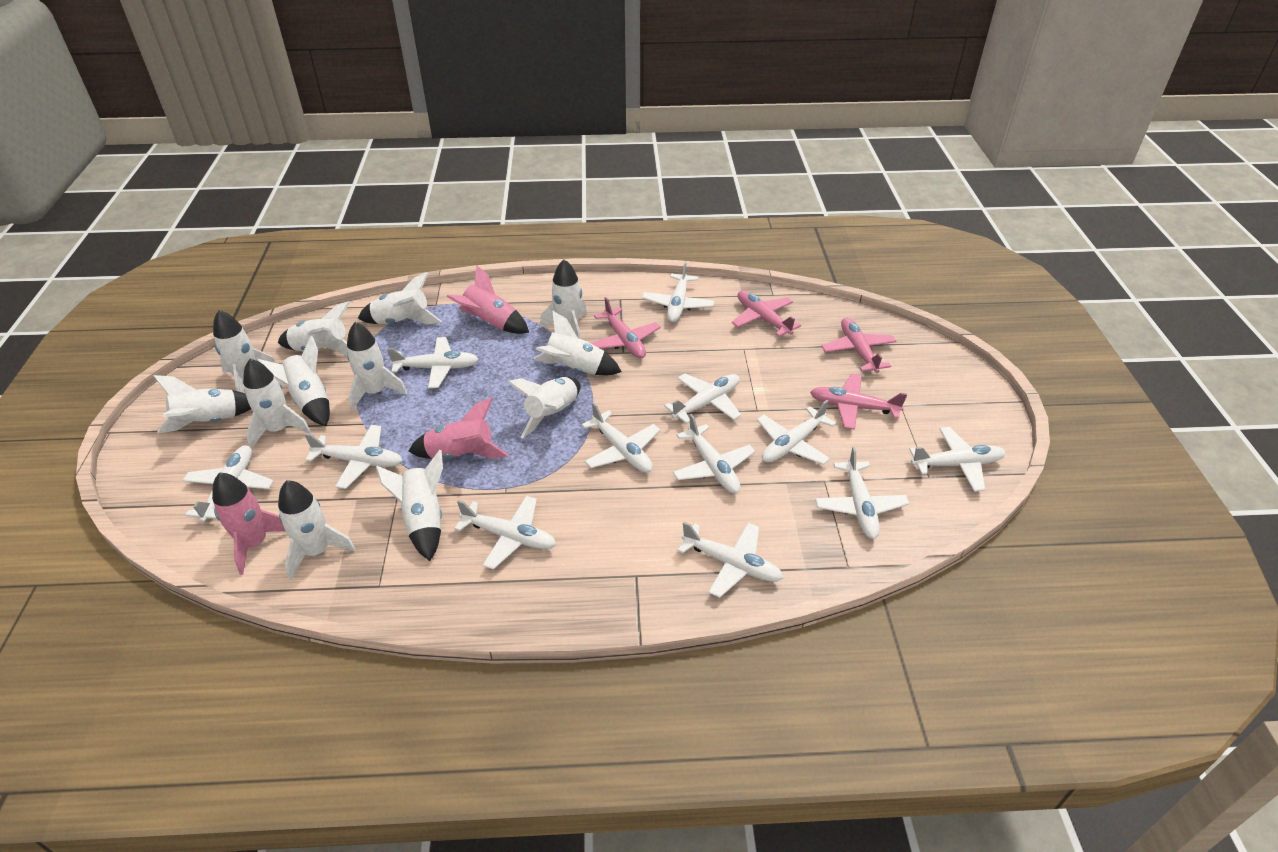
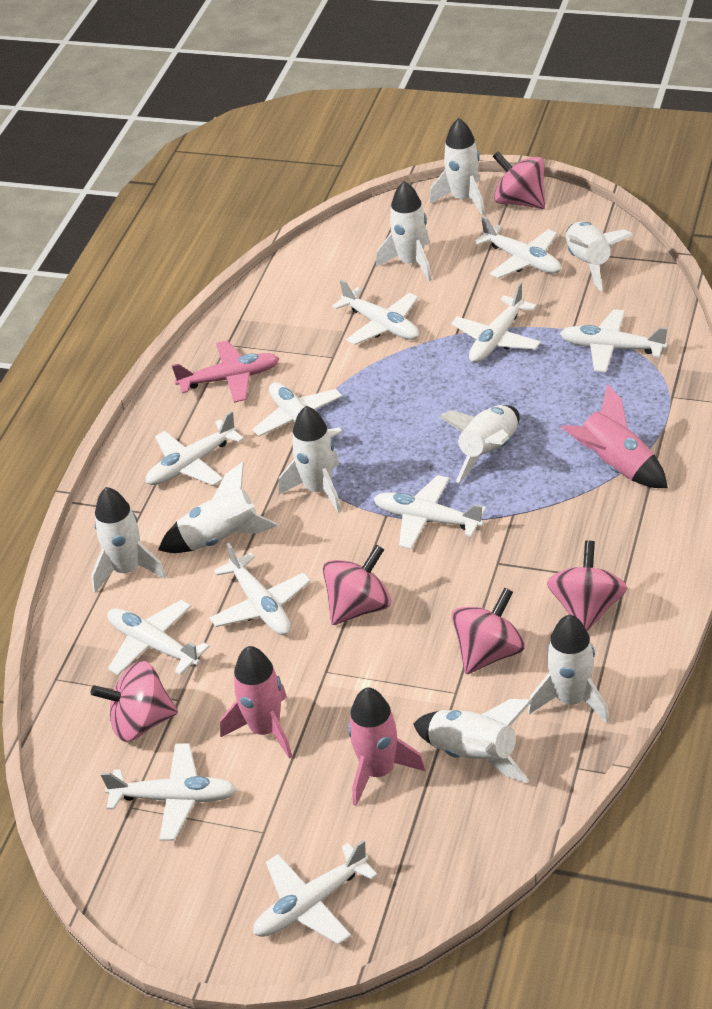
pink plane: [591,297,661,359] [732,290,801,337] [810,374,907,430] [821,318,897,373] = 4 -> [172,341,280,403] = 1
pink spinning top: none = 0 -> [91,661,178,742] [323,545,391,625] [451,587,525,674] [492,151,545,209] [547,541,627,632] = 5
white plane: [182,445,274,522] [305,425,403,489] [387,337,479,388] [454,496,556,570] [582,402,660,473] [642,261,714,322] [664,373,741,424] [673,414,755,493] [677,522,783,598] [757,400,836,465] [815,447,909,539] [909,427,1006,492] = 12 -> [101,743,237,841] [107,600,210,675] [146,411,244,486] [210,543,311,635] [252,382,342,438] [253,839,378,945] [332,279,419,345] [374,475,486,549] [451,282,541,363] [474,216,561,279] [560,309,668,372] = 11
white rocket: [153,375,251,434] [213,310,276,393] [243,359,311,449] [257,336,330,426] [278,301,350,355] [278,480,356,580] [347,322,407,411] [358,272,442,325] [376,450,443,561] [508,377,580,438] [534,311,622,375] [540,259,587,339] = 12 -> [91,487,166,593] [158,462,278,553] [279,406,341,513] [376,181,432,281] [413,699,532,783] [430,118,485,216] [438,405,520,483] [528,614,609,723] [566,222,633,291] = 9

